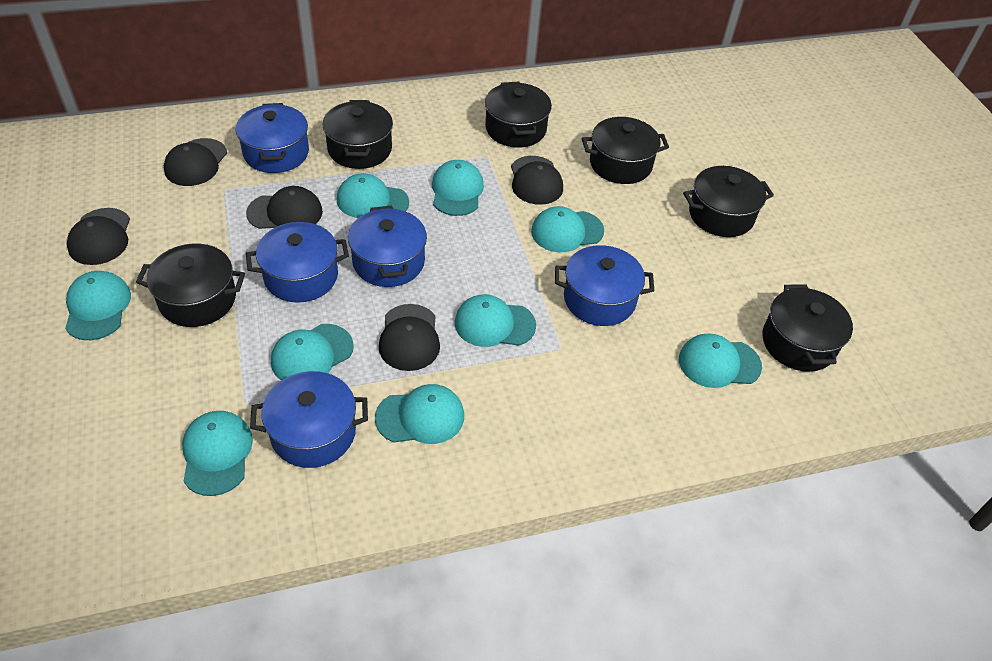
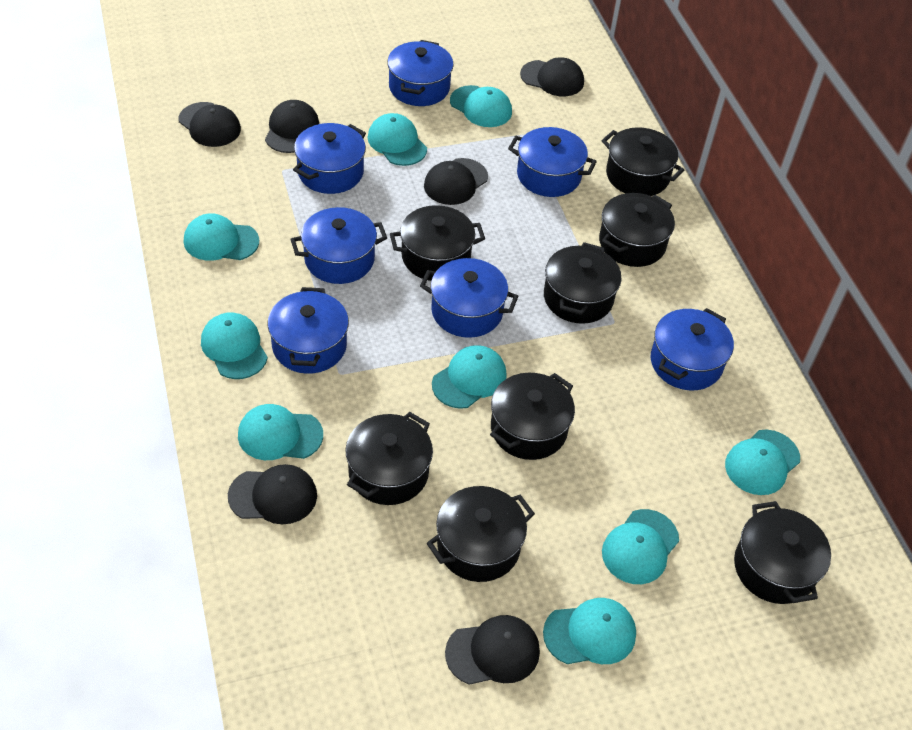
black cap: [67,208,130,265] [164,138,227,186] [246,186,323,229] [379,304,440,371] [511,156,563,205] = 5 -> [179,102,241,147] [228,464,317,524] [265,100,319,153] [424,158,488,205] [445,615,540,685] [520,57,584,96] = 6
black pot: [136,243,245,327] [322,100,393,169] [485,82,552,148] [582,117,669,184] [683,166,774,237] [762,284,853,372] = 6 -> [345,412,433,505] [390,205,485,281] [427,486,535,582] [490,373,575,460] [544,242,622,324] [599,193,675,267] [602,127,684,196] [734,501,831,604] = 8
blue pot: [236,103,309,173] [246,222,349,303] [250,371,368,468] [348,206,427,287] [555,245,654,326] = 5 -> [268,287,349,374] [290,207,387,284] [293,123,366,194] [387,40,454,106] [420,258,519,338] [508,127,597,197] [651,308,734,390] = 7

